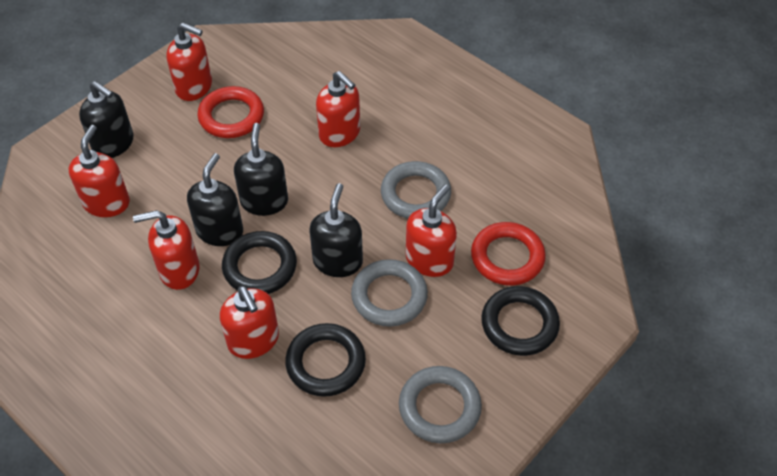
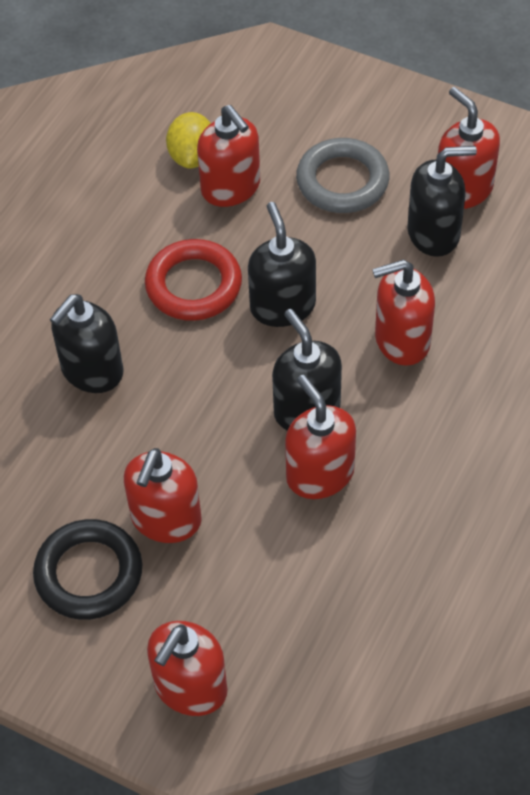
black ring: [222,231,297,294] [285,323,366,397] [481,286,560,356] = 3 -> [33,519,142,620] = 1
grey ring: [351,259,428,327] [381,161,451,219] [399,366,482,443] = 3 -> [296,138,389,213] = 1
red ring: [197,86,264,138] [471,222,546,286] = 2 -> [145,239,242,321] = 1
yellow lemon: none = 0 -> [166,112,211,169] = 1

